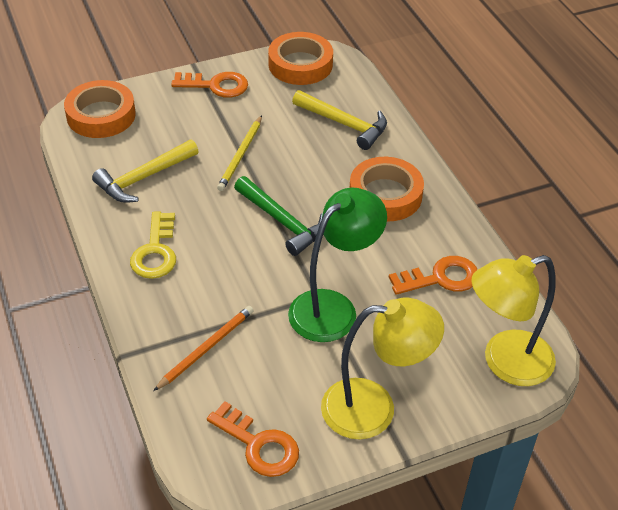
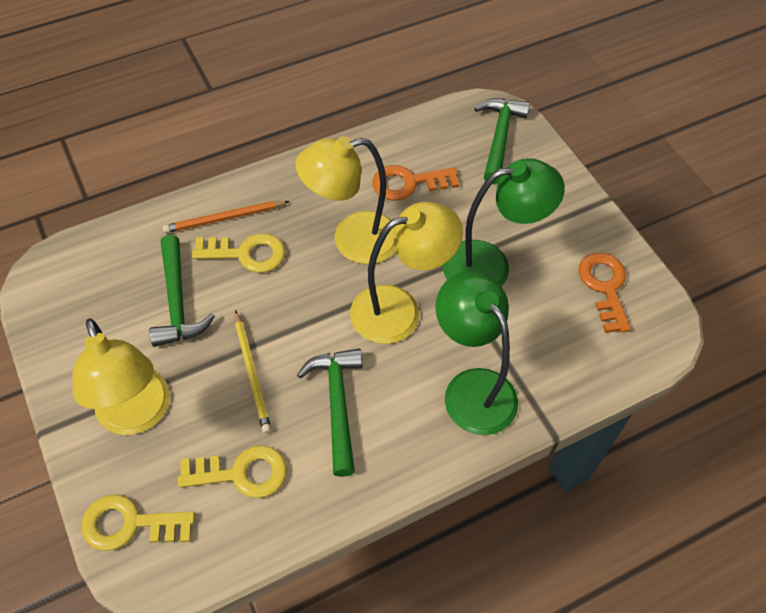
green hammer: [234,176,323,256] = 1 -> [149,235,215,347] [297,348,362,477] [474,98,530,184] = 3
green lamp: [288,188,387,342] = 1 -> [435,271,518,435] [442,158,565,286] = 2
orange key: [171,72,248,98] [207,401,299,477] [389,256,477,295] = 3 -> [372,165,460,201] [579,253,631,333] = 2
orange tape: [64,80,136,138] [268,32,333,85] [350,157,424,221] = 3 -> none = 0
yellow hammer: [92,140,199,203] [292,90,387,150] = 2 -> none = 0
yellow key: [130,212,176,279] = 1 -> [81,495,195,551] [178,445,287,498] [192,233,285,273] = 3
yellow lamp: [321,298,444,440] [472,255,556,386] = 2 -> [73,318,170,435] [296,136,395,264] [350,202,463,344] = 3

